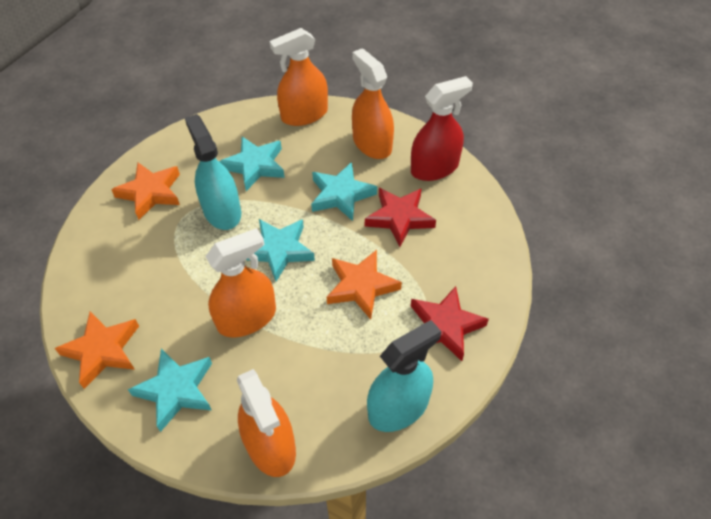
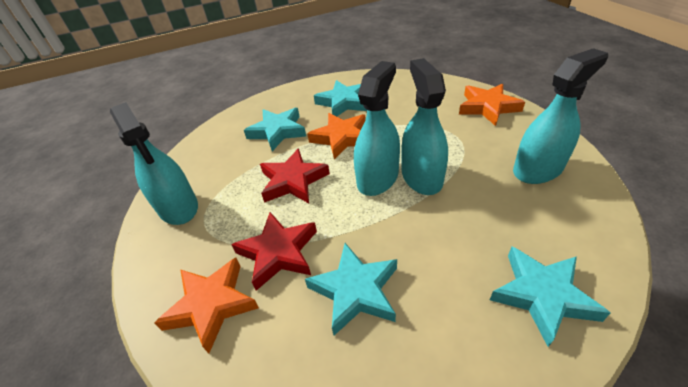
orange spray bottle: [205,228,276,337] [237,369,296,477] [269,28,328,126] [352,48,394,159] = 4 -> none = 0
red spray bottle: [411,76,473,181] = 1 -> none = 0
turquoise spray bottle: [185,114,241,230] [367,320,441,432] = 2 -> [110,102,198,225] [354,61,400,196] [401,58,448,195] [513,48,608,184] = 4

